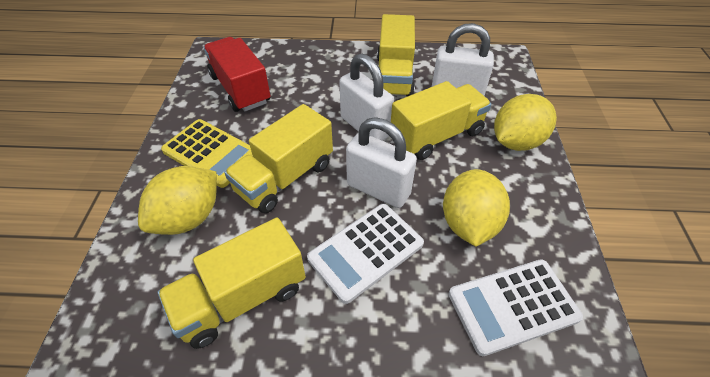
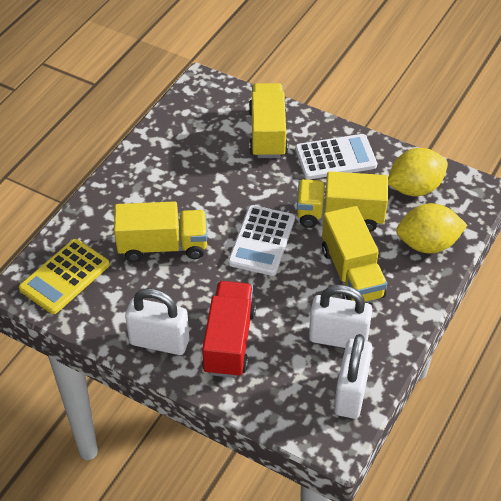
yellow lemon: [138,166,217,235] [443,169,510,246] [494,94,557,151] = 3 -> [388,148,448,196] [396,203,467,253] = 2

